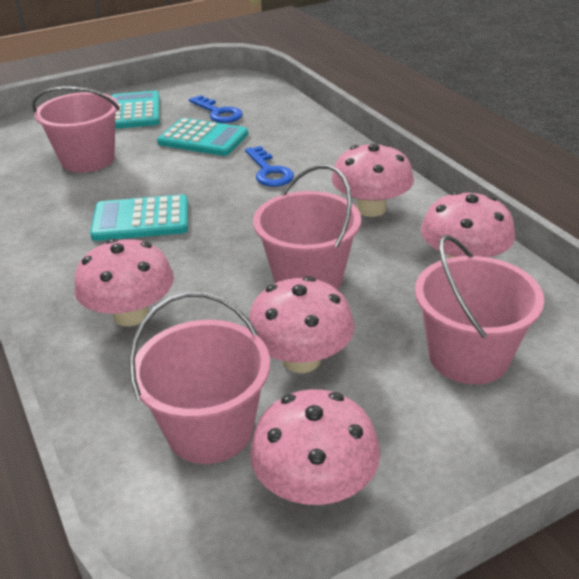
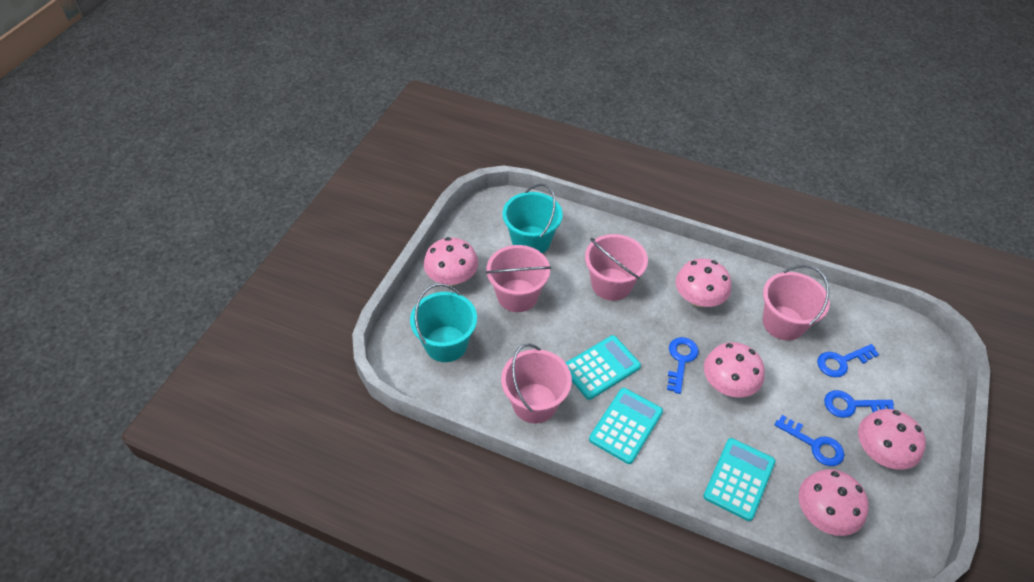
blue key: [189,95,243,123] [245,146,294,187] = 2 -> [667,337,699,394] [775,415,844,466] [817,344,879,377] [824,390,894,418] = 4
turquoise bucket: none = 0 -> [410,284,477,362] [502,183,563,253] = 2

